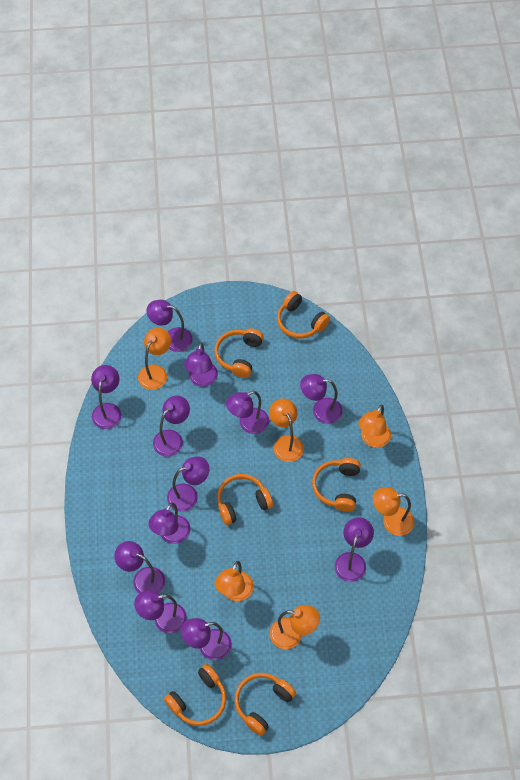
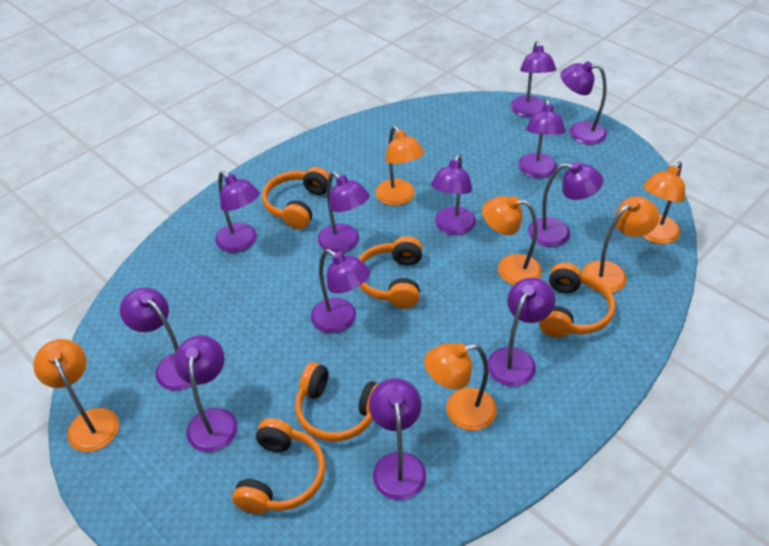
orange headphones: [164,664,226,726] [214,328,264,378] [217,474,273,525] [235,673,296,736] [277,291,330,339] [312,458,361,512] = 6 -> [232,418,326,514] [262,167,332,229] [295,362,378,442] [359,236,422,309] [539,262,615,338] = 5

